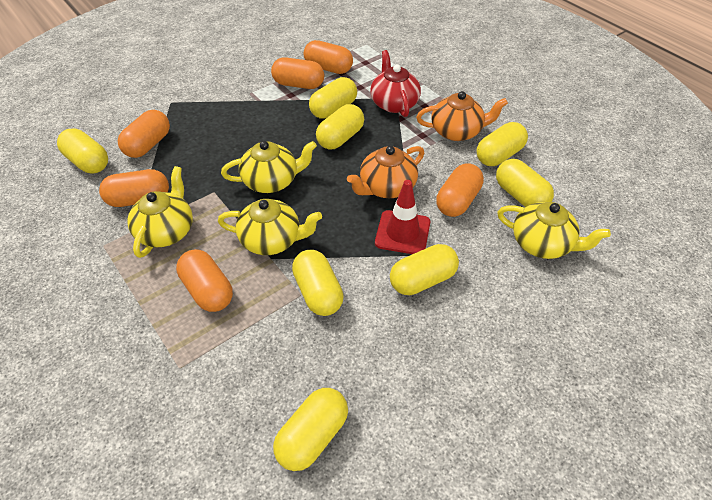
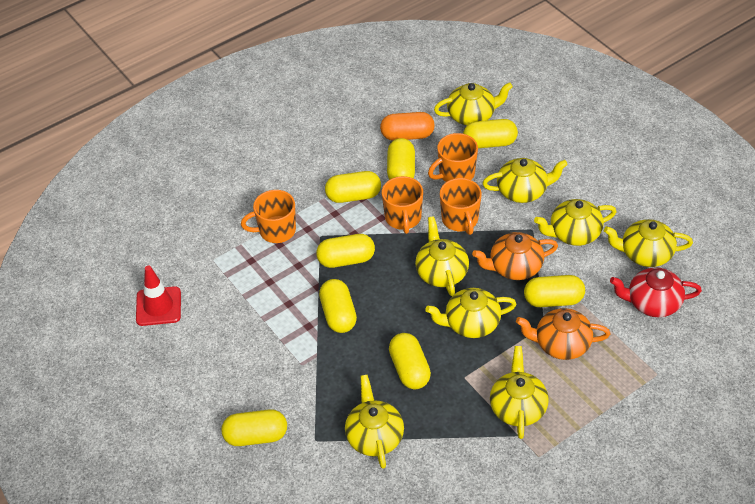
orange capsule: [99,169,169,207] [118,110,170,158] [176,249,233,312] [271,57,324,89] [304,40,353,74] [436,163,484,217] = 6 -> [380,112,435,141] = 1
orange mug: none = 0 -> [241,190,296,243] [382,176,423,234] [428,133,478,182] [440,178,482,235] = 4
yellow teapot: [127,166,193,258] [218,199,322,255] [221,141,317,193] [497,202,611,259] = 4 -> [345,375,404,469] [415,216,469,296] [425,288,516,338] [434,82,513,125] [482,158,568,203] [490,346,549,439] [534,199,617,246] [604,219,693,267] = 8

